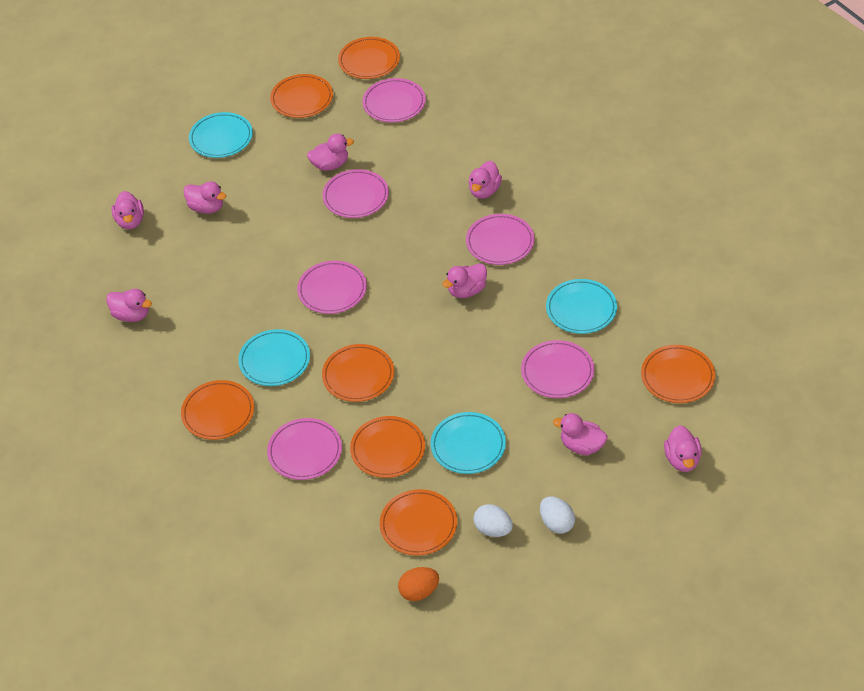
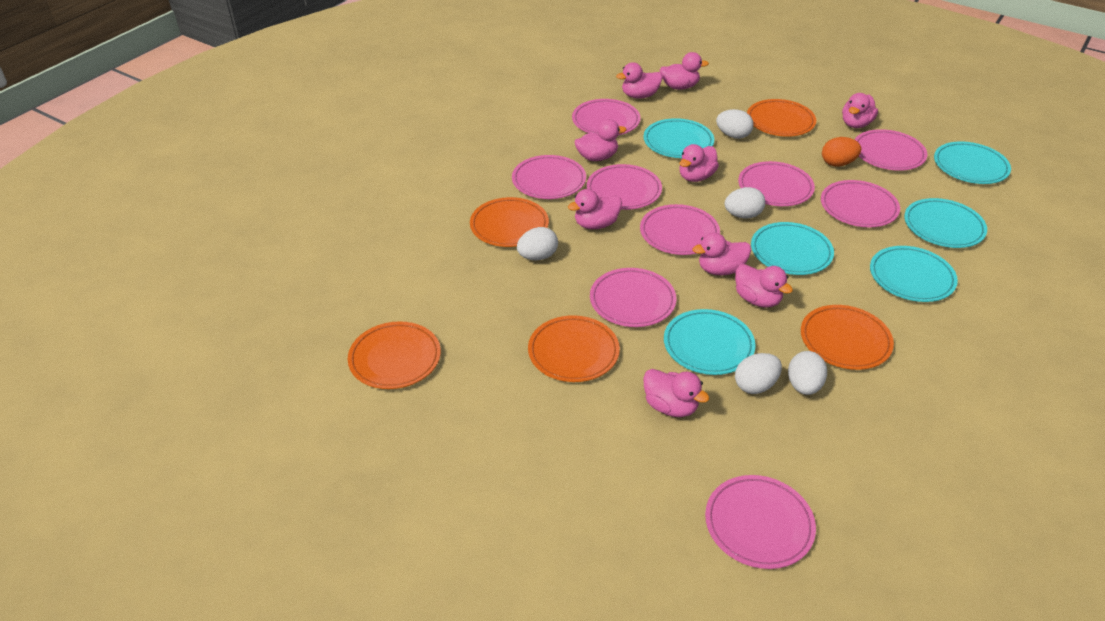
orange plate: [181,380,254,440] [270,74,333,118] [322,344,394,402] [338,37,400,79] [350,416,425,478] [380,489,457,556] [641,345,715,403] = 7 -> [348,321,441,389] [470,197,549,247] [528,315,620,382] [747,99,816,137] [801,305,894,370] = 5
pink duck: [106,289,152,322] [111,191,144,229] [183,181,226,214] [307,134,354,171] [442,263,487,298] [468,161,502,199] [553,413,607,455] [664,425,702,472] = 8 -> [568,189,622,229] [574,119,626,161] [616,62,663,99] [643,369,709,417] [660,52,709,90] [680,144,719,182] [693,232,751,275] [735,264,793,308] [842,93,878,128] = 9
pink plate: [267,418,342,480] [297,261,367,314] [322,169,389,218] [362,78,426,122] [466,214,534,265] [521,340,594,398] = 6 -> [512,155,586,199] [572,99,641,135] [587,164,662,210] [590,268,676,327] [640,204,720,255] [705,475,816,569] [738,161,815,206] [821,180,900,227] [855,129,927,171] = 9
turquoise plate: [189,112,253,158] [238,329,310,386] [431,412,506,474] [546,279,617,334] = 4 -> [643,118,714,158] [664,309,756,375] [751,222,834,275] [870,246,958,302] [904,198,987,248] [934,141,1011,184] = 6
white egg: [473,504,513,537] [540,496,575,534] = 2 -> [517,227,558,260] [716,109,754,139] [724,187,765,219] [735,353,782,394] [788,351,827,395] = 5

